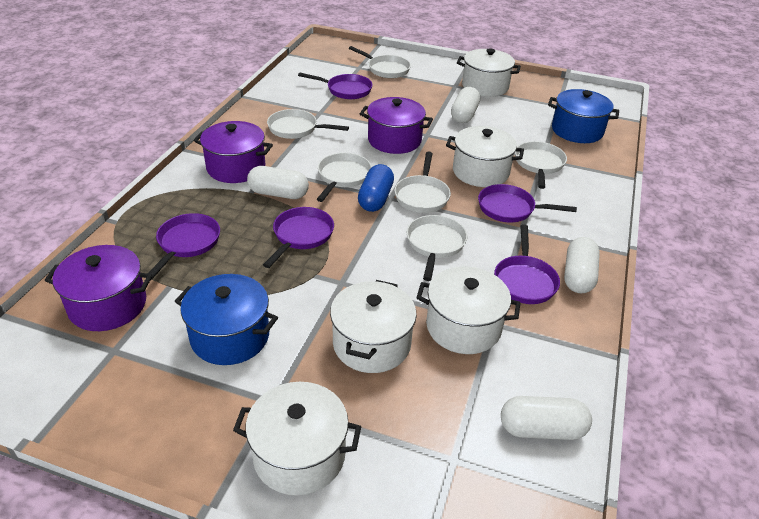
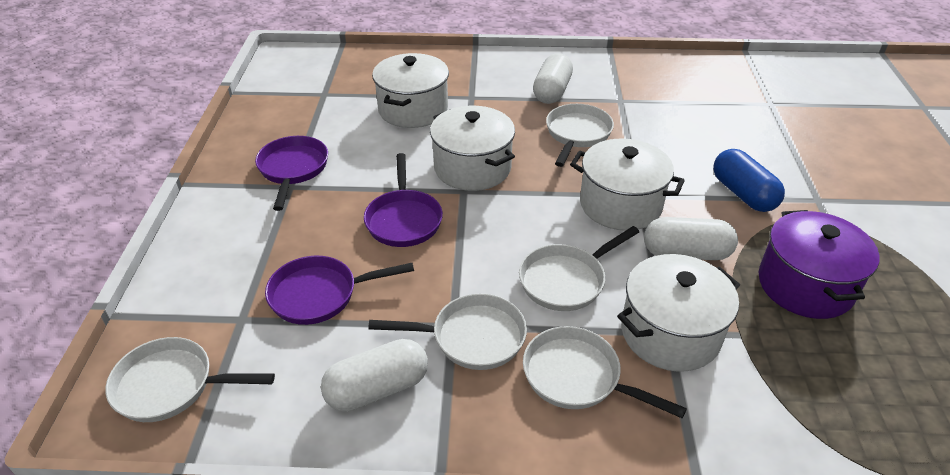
blue pot: [175,274,278,365] [548,89,619,143] = 2 -> none = 0
purple pan: [148,213,220,280] [263,207,334,268] [298,72,373,99] [478,184,577,223] [494,225,560,304] = 5 -> [255,136,328,211] [265,256,414,325] [364,153,443,247] = 3
purple pot: [45,245,152,331] [193,121,273,183] [360,97,433,154] = 3 -> [759,210,880,319] = 1
white capsule: [247,166,309,199] [451,87,480,123] [501,396,592,440] [564,237,600,293] = 4 -> [321,339,428,412] [533,53,573,104] [644,217,738,260] = 3
white pan: [267,109,349,139] [317,153,372,202] [349,46,411,78] [394,152,451,213] [407,215,467,281] [515,141,567,189] = 6 -> [105,337,275,422] [368,293,527,370] [519,226,639,311] [523,326,687,418] [546,104,614,167] = 5
white pot: [233,382,361,496] [330,280,417,373] [416,266,520,354] [446,126,524,187] [457,48,521,97] = 5 -> [372,53,449,128] [430,106,515,191] [570,139,685,231] [617,254,740,372] = 4

